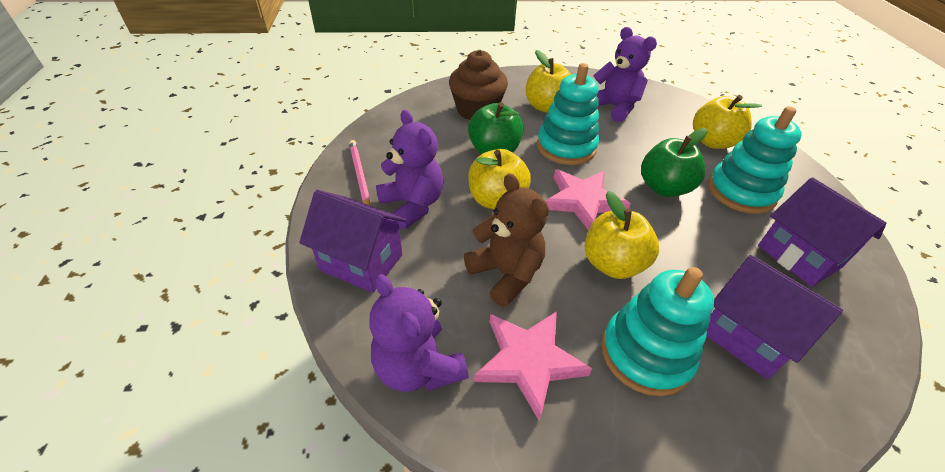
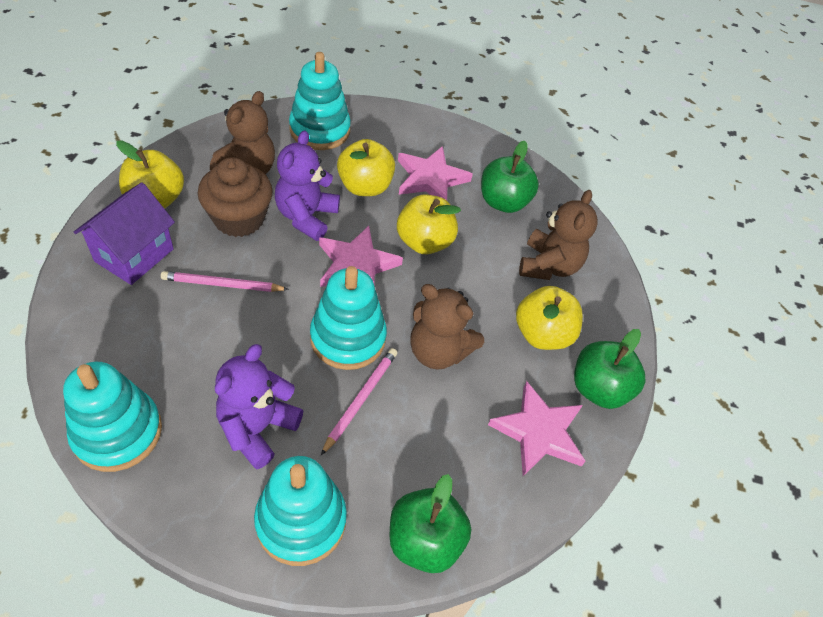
brown teddy bear: [464,173,549,307] = 1 -> [210,91,275,174] [410,284,484,370] [519,190,598,280] = 3
green apple: [468,102,523,154] [641,128,707,197] = 2 -> [390,474,471,573] [481,141,539,213] [574,329,646,409] = 3
pink pencil: [349,140,371,206] = 1 -> [161,271,289,292] [321,348,397,455] = 2
pink star: [474,311,593,420] [545,169,631,231] = 2 -> [319,226,403,287] [398,146,473,201] [488,381,585,476] = 3
purple house: [299,190,407,293] [707,255,843,379] [758,177,887,287] = 3 -> [74,182,175,285] = 1
purple teddy bear: [369,274,469,392] [376,110,443,229] [593,27,657,122] = 3 -> [215,344,303,469] [275,130,340,241] = 2
turquoise stacking toy: [537,63,599,165] [601,267,714,396] [708,106,802,214] = 3 -> [63,362,162,472] [254,456,347,566] [289,52,351,150] [310,266,387,370] = 4

